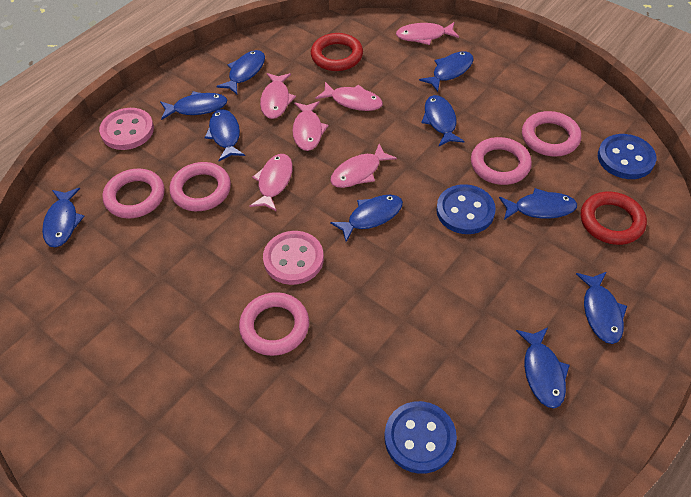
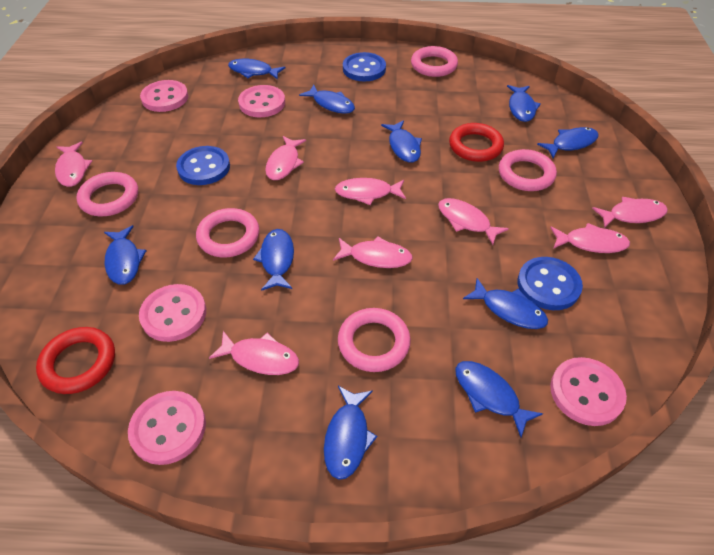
pink button: [99,108,154,150] [263,231,324,285] = 2 -> [128,391,206,465] [139,284,206,342] [140,80,189,112] [238,85,285,117] [550,357,627,426] = 5
pink fish: [249,154,293,212] [260,73,296,119] [292,101,329,151] [316,82,383,111] [330,144,397,188] [396,22,459,45] = 6 -> [55,142,92,187] [209,331,299,375] [265,136,306,180] [333,236,413,268] [335,178,406,205] [438,198,509,245] [550,223,630,253] [592,197,668,228] = 8

